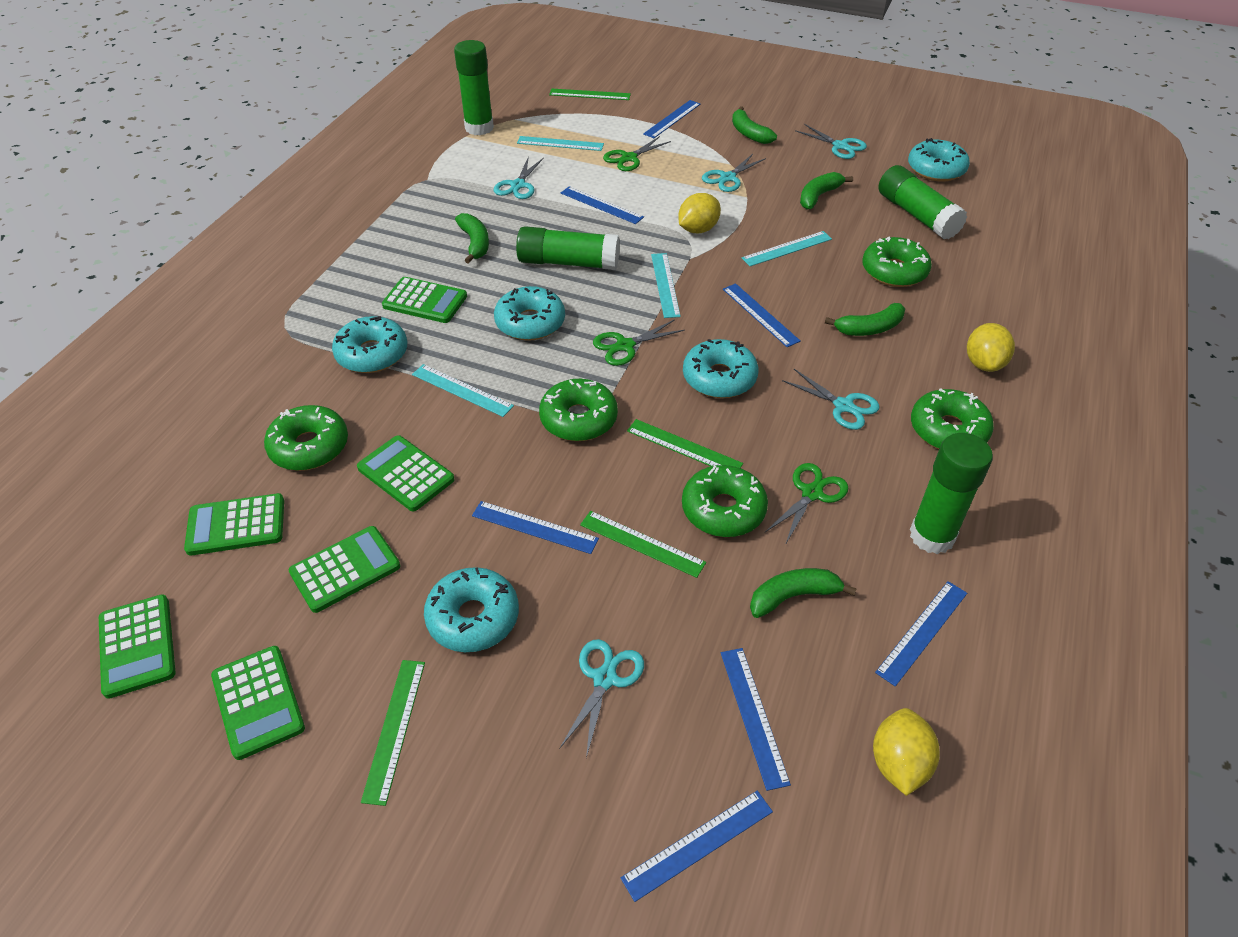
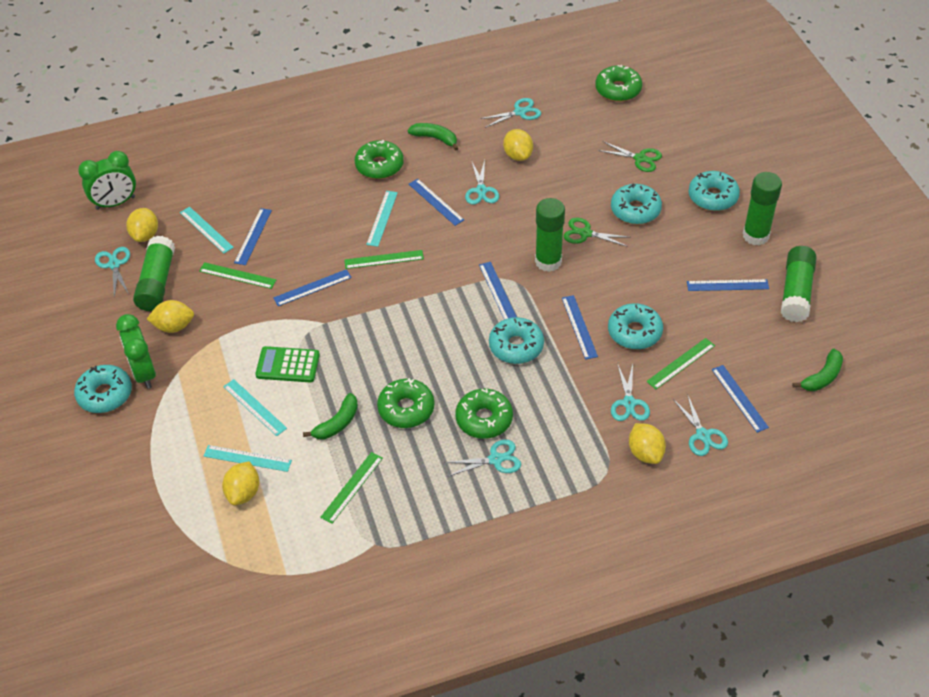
green banana: [455,213,489,264] [732,106,777,144] [750,568,857,618] [800,172,853,209] [825,303,905,336] = 5 -> [303,393,358,439] [408,123,458,151] [792,349,843,391] = 3
green calculator: [99,594,176,699] [184,493,284,556] [211,646,305,760] [289,526,400,613] [357,435,455,511] [382,277,467,323] = 6 -> [255,346,320,382] = 1
green clock: none = 0 -> [78,151,136,210] [116,314,156,389] = 2
green donut: [264,405,348,471] [539,379,618,441] [682,465,768,537] [862,237,932,287] [911,388,994,449] = 5 -> [355,140,404,179] [377,378,435,428] [455,389,513,439] [595,65,642,102] = 4
green scissors: [593,319,685,366] [603,136,671,171] [765,463,848,545] = 3 -> [564,218,629,247] [598,141,662,172] = 2
turquoise scissors: [494,156,544,199] [560,639,644,758] [702,154,766,192] [782,369,880,430] [795,124,867,159] = 5 -> [95,247,130,297] [444,439,521,476] [465,160,499,205] [480,98,541,128] [611,363,650,421] [673,394,728,456] = 6
yellow lemon: [678,193,721,233] [873,708,940,796] [967,323,1015,372] = 3 -> [126,208,158,242] [147,300,194,333] [222,461,259,505] [503,129,533,161] [629,423,666,464] = 5

